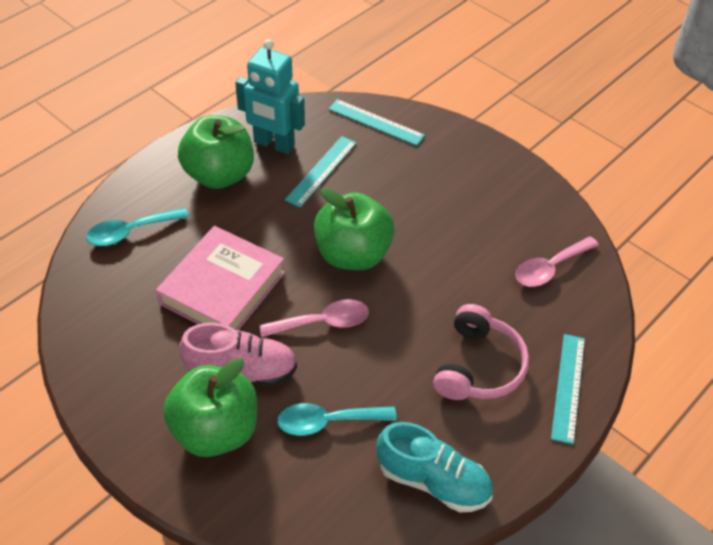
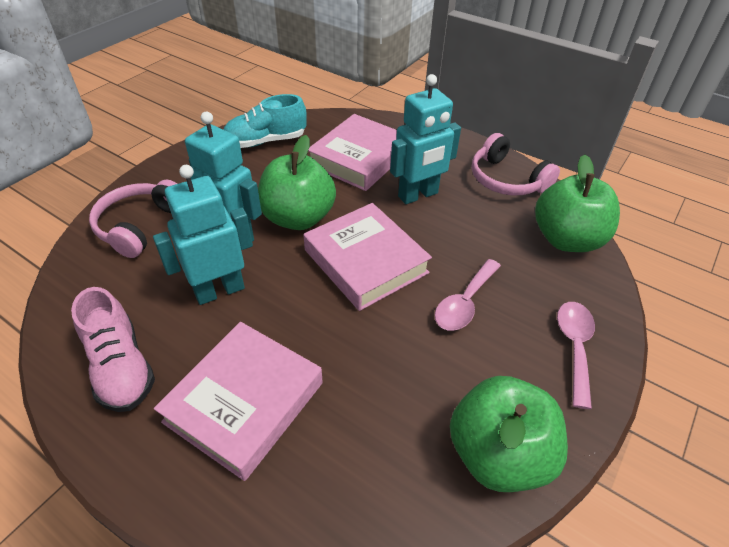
pink book: [156,226,285,330] = 1 -> [154,322,323,481] [303,203,432,311] [308,114,397,191] = 3
pink headphones: [433,304,529,400] = 1 -> [89,180,177,258] [472,133,560,195] = 2
turquoise robot: [235,39,305,154] = 1 -> [153,165,253,305] [185,111,262,242] [390,74,461,204] = 3
turquoise ruler: [285,136,357,207] [329,99,425,146] [551,334,585,444] = 3 -> none = 0
turquoise spoon: [86,208,189,246] [277,403,397,436] = 2 -> none = 0

